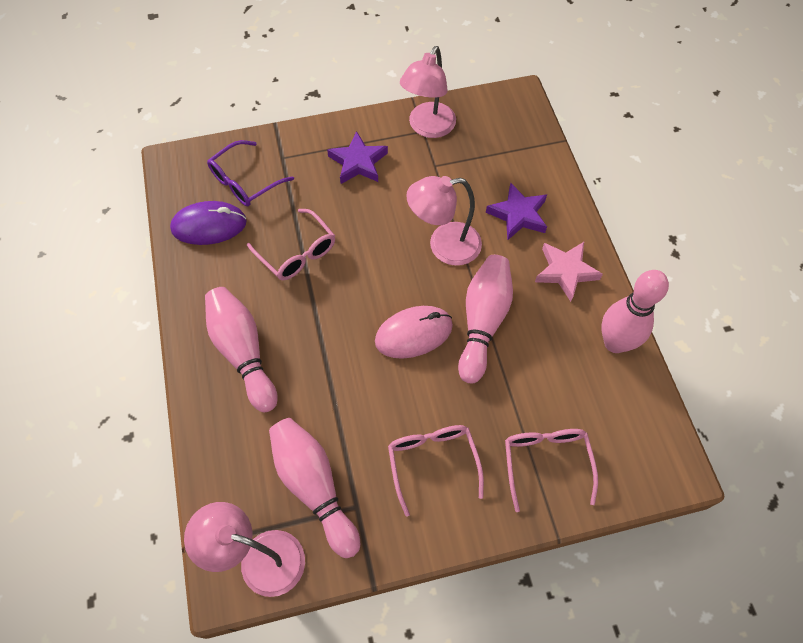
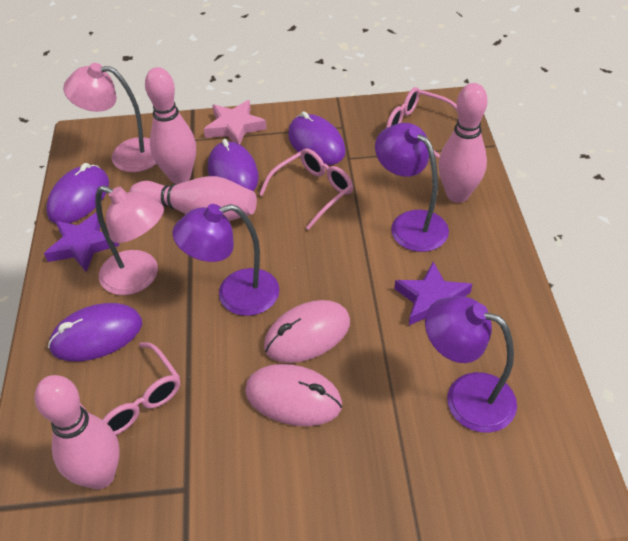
pink lamp: [184,502,305,597] [400,46,456,138] [406,176,482,266] = 3 -> [63,63,157,172] [95,185,164,295] = 2
pink mouse: [375,306,453,359] = 1 -> [245,364,342,426] [264,300,350,363] = 2
purple glasses: [207,140,294,206] = 1 -> none = 0
purple lamp: none = 0 -> [172,204,279,316] [375,123,449,252] [425,296,517,433] = 3
purple mouse: [170,201,247,245] = 1 -> [46,163,109,223] [48,303,142,361] [208,139,259,191] [288,112,346,165] = 4

